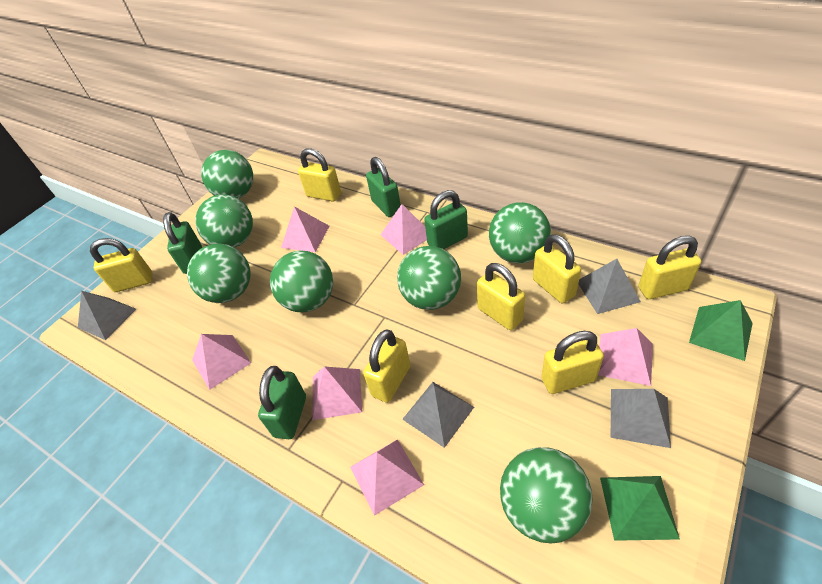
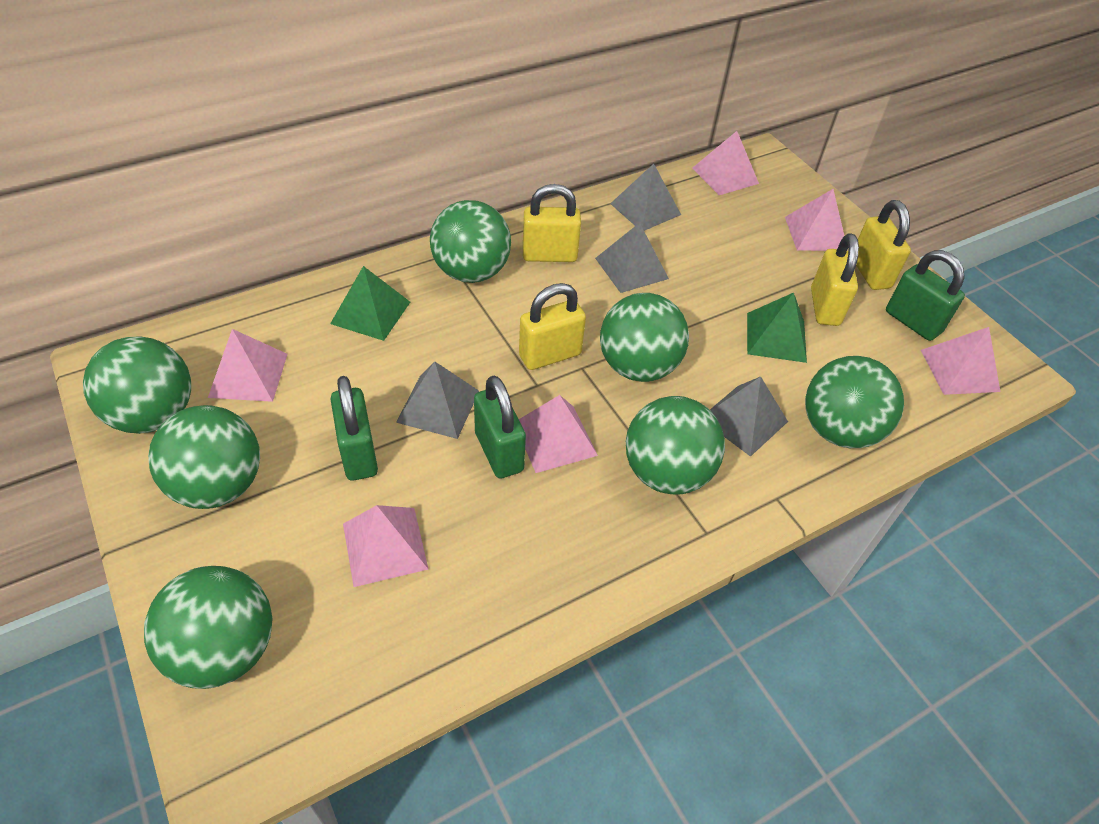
green padlock: [163,212,202,274] [258,366,306,439] [366,157,401,217] [424,190,468,249] = 4 -> [331,376,378,481] [474,376,526,479] [886,250,965,341] = 3
yellow padlock: [90,238,153,292] [298,148,341,202] [363,329,410,403] [477,263,525,330] [533,234,581,303] [541,331,604,394] [638,236,701,299] = 7 -> [519,283,586,370] [523,184,581,262] [811,233,859,326] [856,200,911,290] = 4

